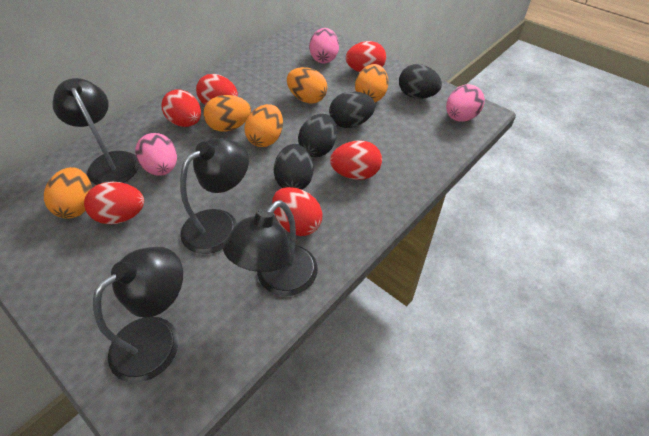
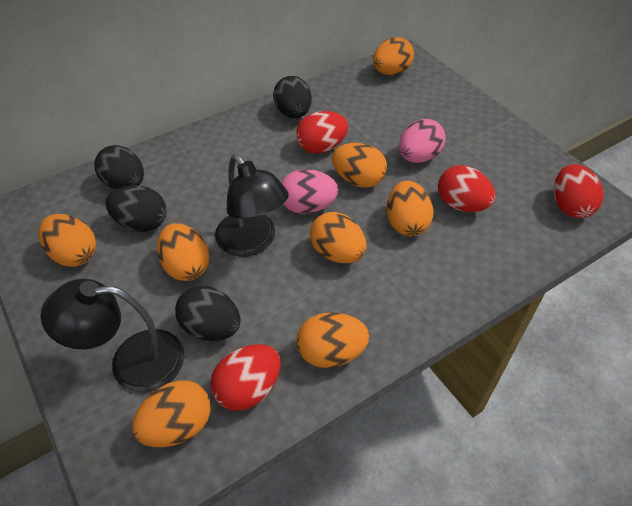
black lamp: [53,78,139,185] [93,247,183,383] [180,138,249,254] [223,200,318,296] = 4 -> [40,279,184,393] [215,154,289,256] = 2
orange egg: [44,167,92,219] [203,95,251,132] [244,104,283,147] [287,67,327,104] [355,64,388,102] = 5 -> [38,214,96,267] [132,380,211,447] [157,223,209,281] [297,313,369,368] [310,212,367,263] [332,143,387,188] [373,37,414,75] [387,180,434,236] = 8
pink egg: [135,133,177,176] [309,28,339,63] [446,84,485,122] = 3 -> [281,169,339,214] [399,119,446,163] = 2
red egg: [84,182,144,224] [161,89,201,127] [196,74,238,105] [272,187,322,236] [330,141,382,180] [346,41,386,72] = 6 -> [210,344,281,411] [296,111,348,154] [438,165,495,212] [554,164,604,218] = 4

